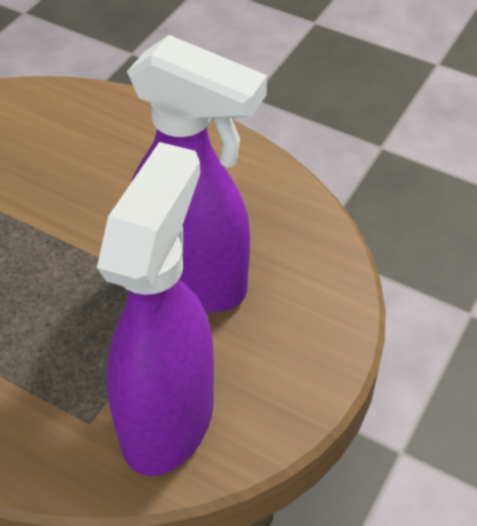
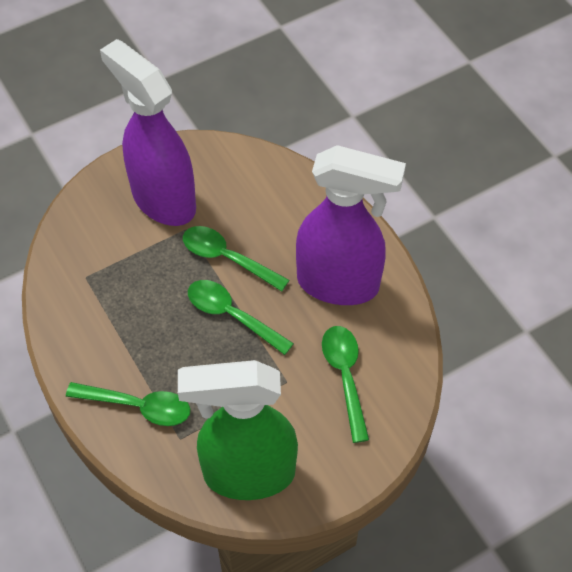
green spoon: none = 0 -> [66,382,190,426] [183,226,289,291] [188,280,294,355] [322,326,369,443] = 4
green spray bottle: none = 0 -> [178,360,298,500] = 1

